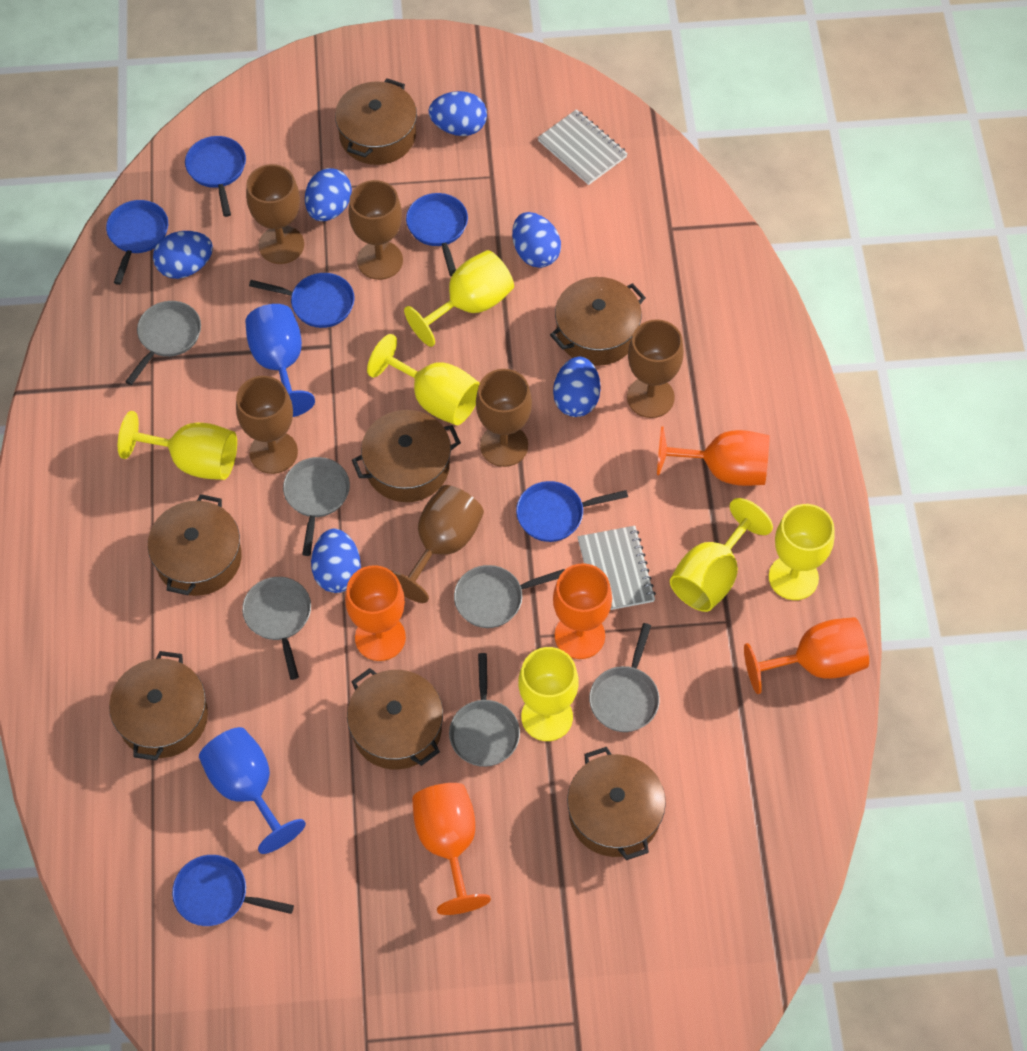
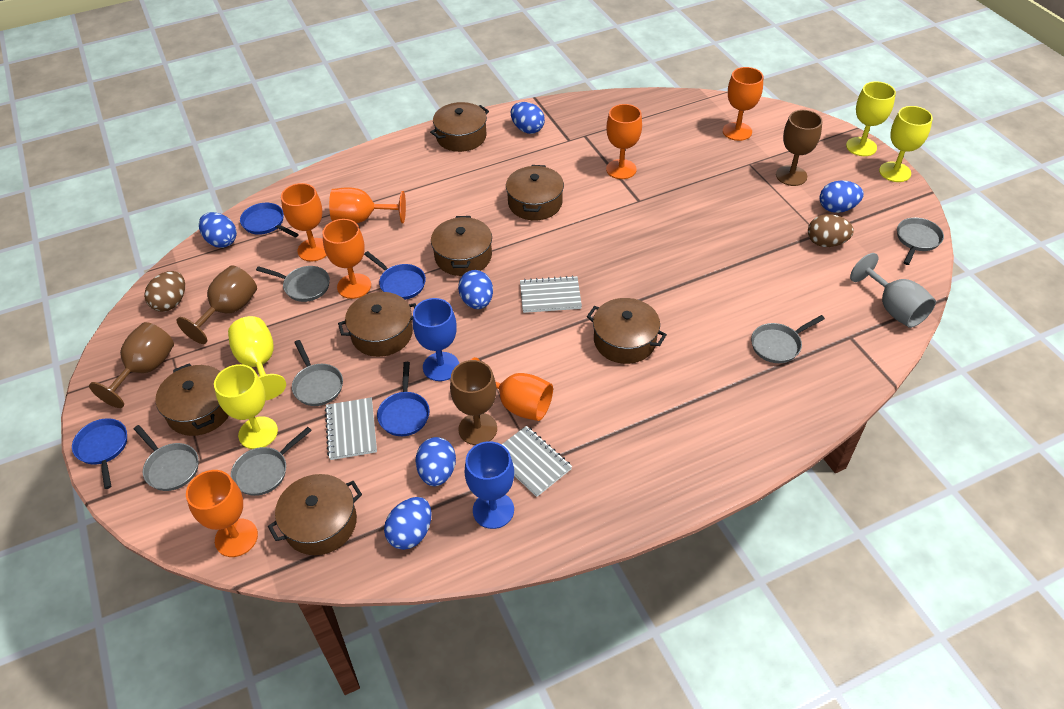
blue pan: [106,200,168,285] [172,855,294,926] [185,136,246,217] [249,273,354,328] [406,193,468,277] [516,481,628,542] = 6 -> [72,418,127,489] [240,203,299,238] [364,251,426,300] [377,362,430,436] = 4
brown egg: none = 0 -> [144,271,185,312] [808,214,854,247] = 2
brown goblet: [236,376,298,474] [246,164,304,264] [348,180,403,280] [392,485,484,603] [476,369,532,467] [627,319,684,418] = 6 -> [89,322,174,408] [177,266,257,344] [450,360,497,445] [776,110,822,186] = 4
grey goblet: none = 0 -> [850,253,936,328] = 1
grey notebook: [538,109,628,185] [578,526,656,610] = 2 -> [325,397,377,460] [502,426,572,497] [520,276,582,313] = 3
orange goblet: [345,565,406,661] [412,783,491,915] [553,563,612,659] [657,426,770,486] [744,617,869,694] = 5 -> [186,470,258,557] [281,183,327,261] [322,219,371,299] [329,187,406,223] [471,357,553,421] [606,104,642,179] [723,67,763,141] = 7
yellow goblet: [118,411,237,480] [367,334,480,425] [404,250,514,347] [518,647,579,741] [670,498,773,612] [769,504,835,600] = 6 -> [214,364,278,449] [228,316,286,401] [846,81,896,156] [879,106,933,182] = 4

